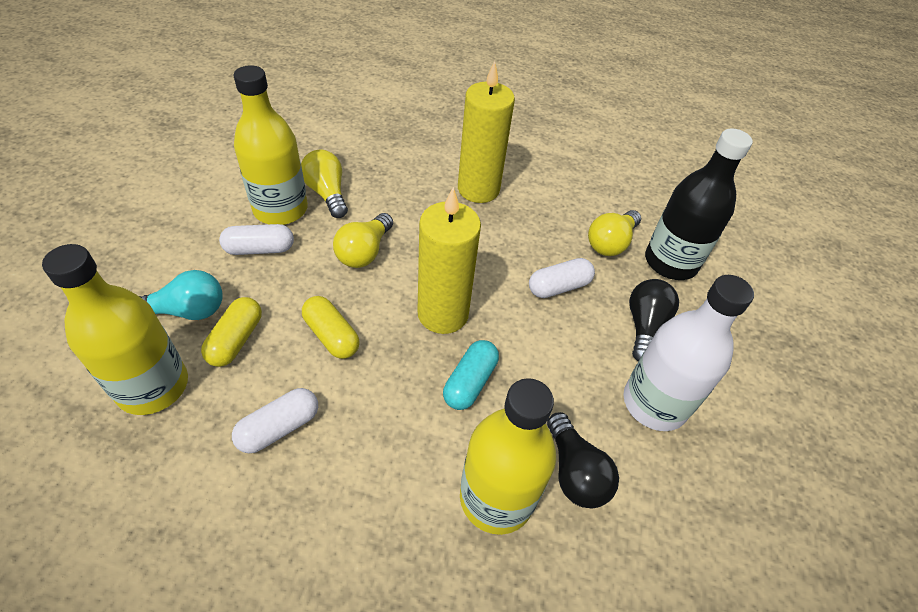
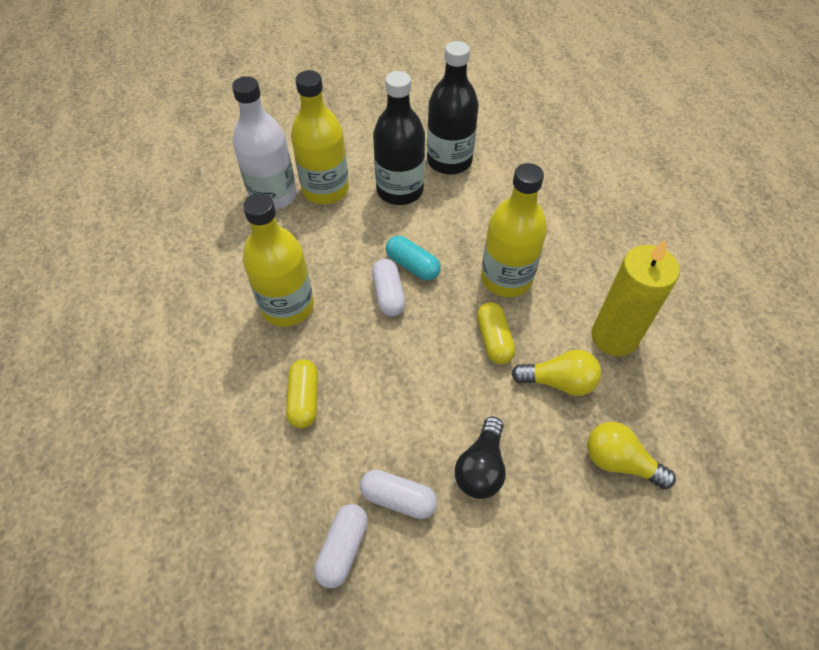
black bottle: [645,128,753,280] = 1 -> [373,71,425,205] [427,41,479,175] = 2
black light bulb: [547,412,619,508] [629,279,679,361] = 2 -> [455,416,506,499] = 1
turquoise light bulb: [139,270,223,320] = 1 -> none = 0
yellow candle: [417,187,481,334] [458,61,515,203] = 2 -> [592,239,680,356] = 1
yellow light bulb: [301,150,348,218] [333,213,393,268] [588,210,641,256] = 3 -> [511,350,601,396] [587,422,676,489] = 2

